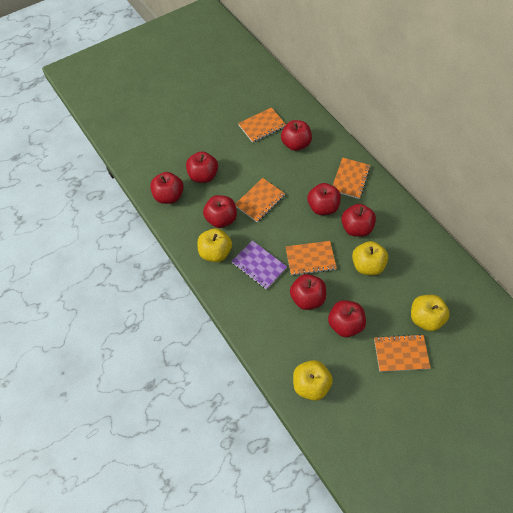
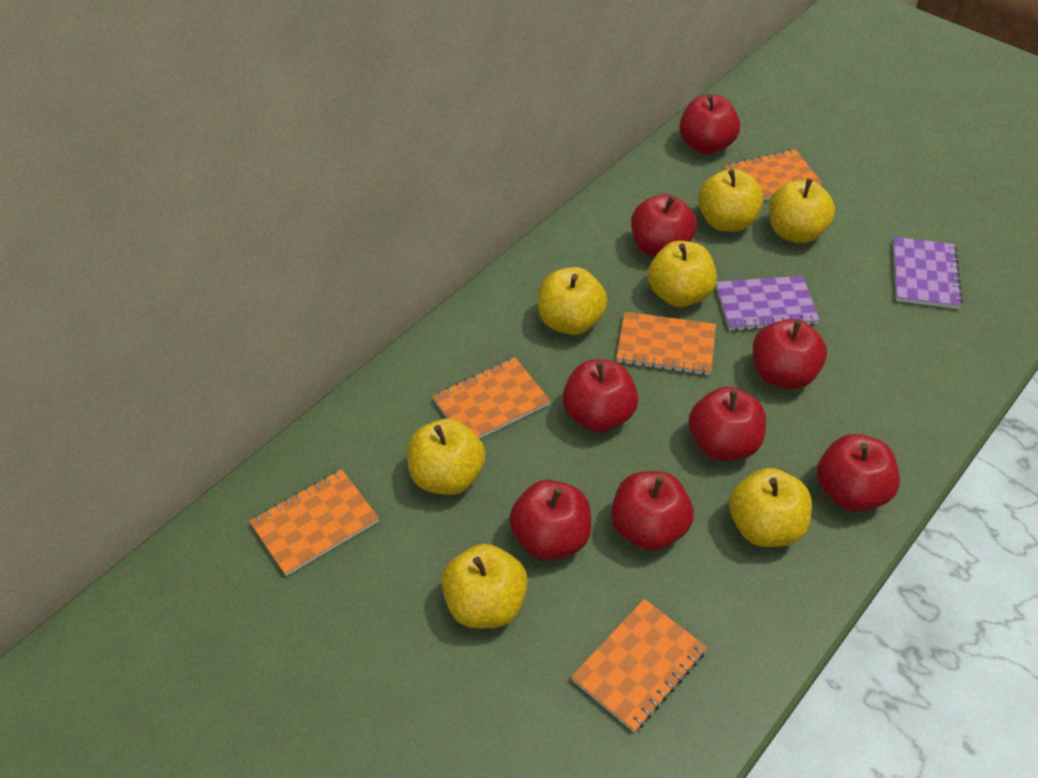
purple notebook: [231,241,287,290] = 1 -> [716,276,820,331] [893,237,963,309] = 2
yellow apple: [197,228,232,262] [293,360,333,401] [352,241,388,276] [411,295,450,331] = 4 -> [407,419,486,495] [441,544,528,628] [538,267,607,335] [648,241,717,307] [698,169,763,232] [729,468,812,547] [769,178,835,243] = 7

